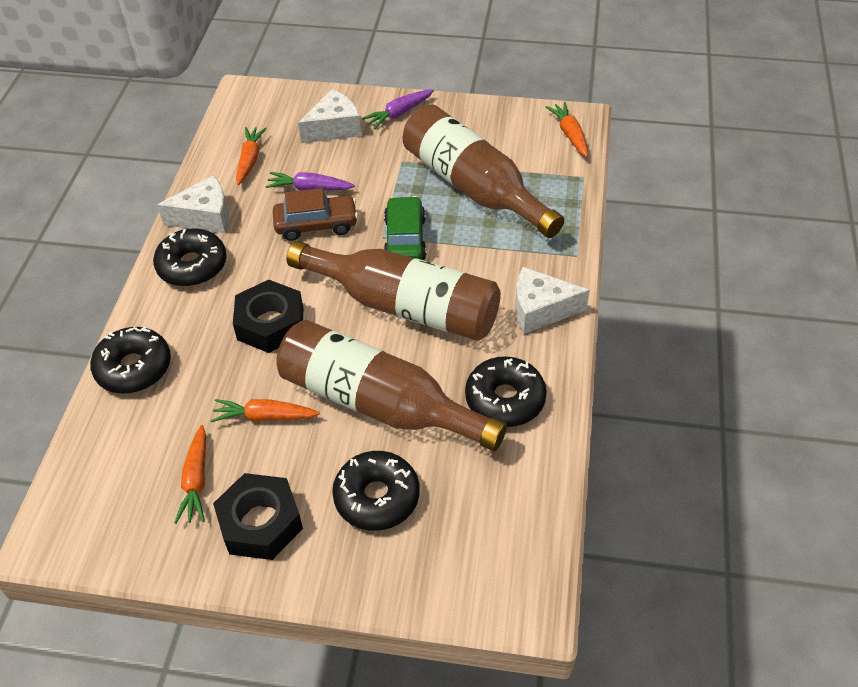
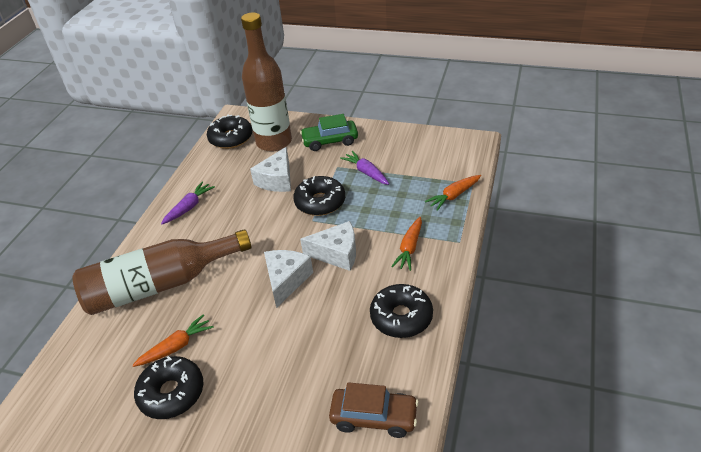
black nut: [213,473,303,560] [233,280,303,353] = 2 -> none = 0
brown bottle: [276,320,507,451] [287,241,501,341] [403,105,564,238] = 3 -> [72,229,251,315] [241,12,292,152] = 2
orange carrot: [174,425,206,524] [211,399,320,422] [236,127,267,185] [546,102,588,157] = 4 -> [132,314,214,367] [391,217,422,271] [425,175,481,211] = 3

